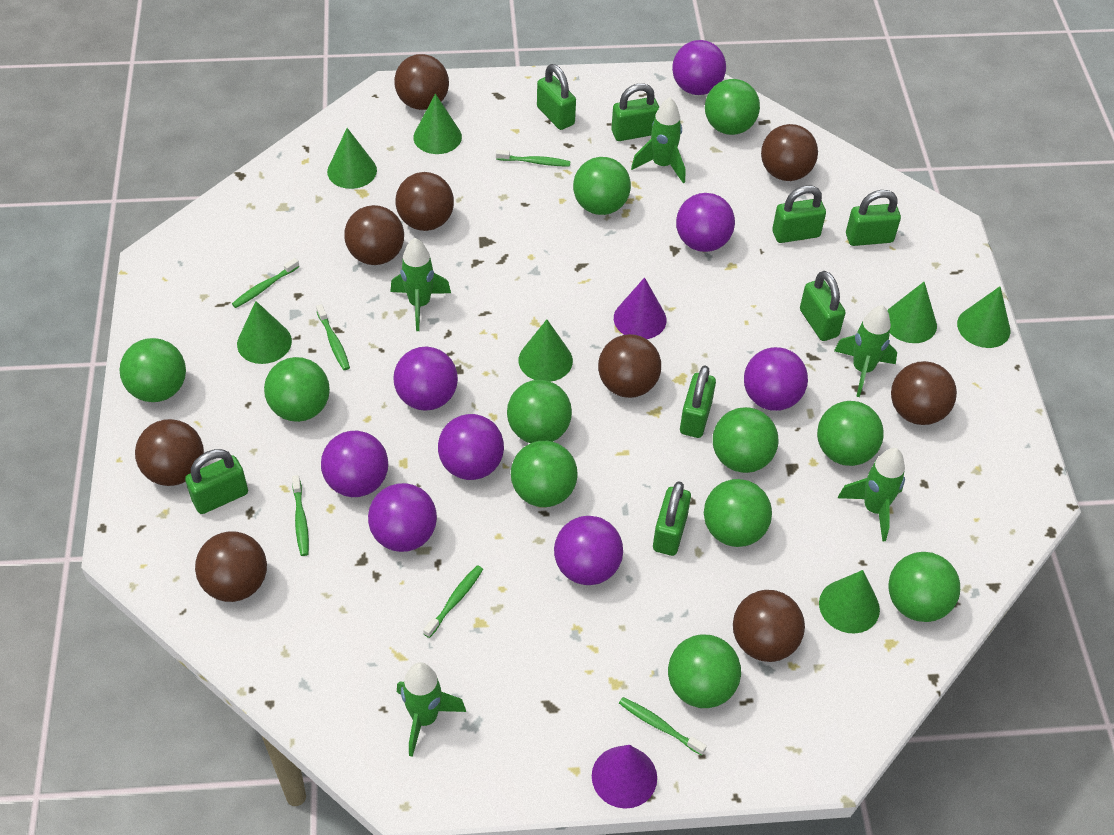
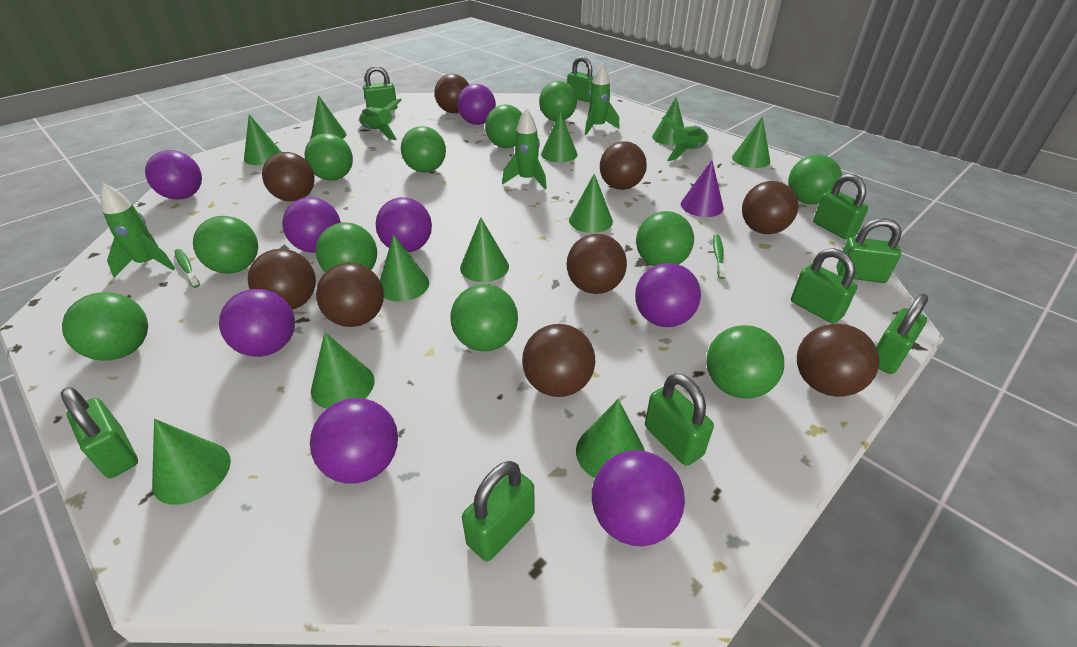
green cone: [237,301,292,364] [327,128,377,189] [413,94,462,154] [519,319,573,382] [819,570,880,634] [887,282,937,343] [957,286,1010,348] = 7 -> [152,419,231,505] [244,114,282,165] [311,95,347,139] [311,332,375,409] [380,234,429,301] [460,217,509,282] [541,112,577,162] [569,174,613,233] [576,399,645,478] [652,97,684,145] [732,116,770,168] = 11
green padlock: [185,449,248,514] [537,64,576,130] [611,83,659,141] [653,481,691,556] [680,365,716,438] [772,186,826,243] [800,271,846,341] [846,190,901,246] = 8 -> [61,387,138,478] [363,66,397,110] [462,461,535,562] [567,56,594,102] [645,373,714,466] [791,248,857,324] [813,174,868,239] [836,218,902,283] [876,294,928,374] = 9
green toothbrush: [232,258,299,308] [292,475,309,556] [316,304,350,370] [423,565,483,638] [496,150,571,167] [619,697,707,756] = 6 -> [175,249,200,288] [713,234,726,279] = 2
purple cone: [592,745,657,809] [614,277,667,339] = 2 -> [681,160,724,217] = 1

